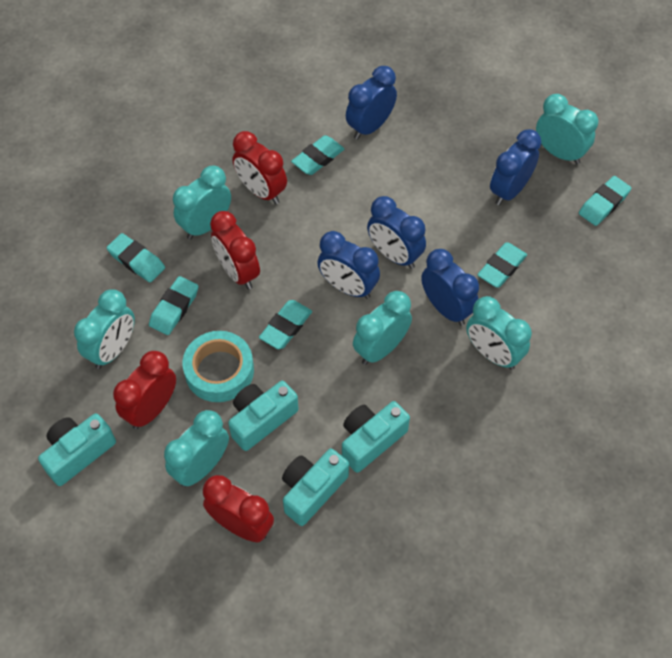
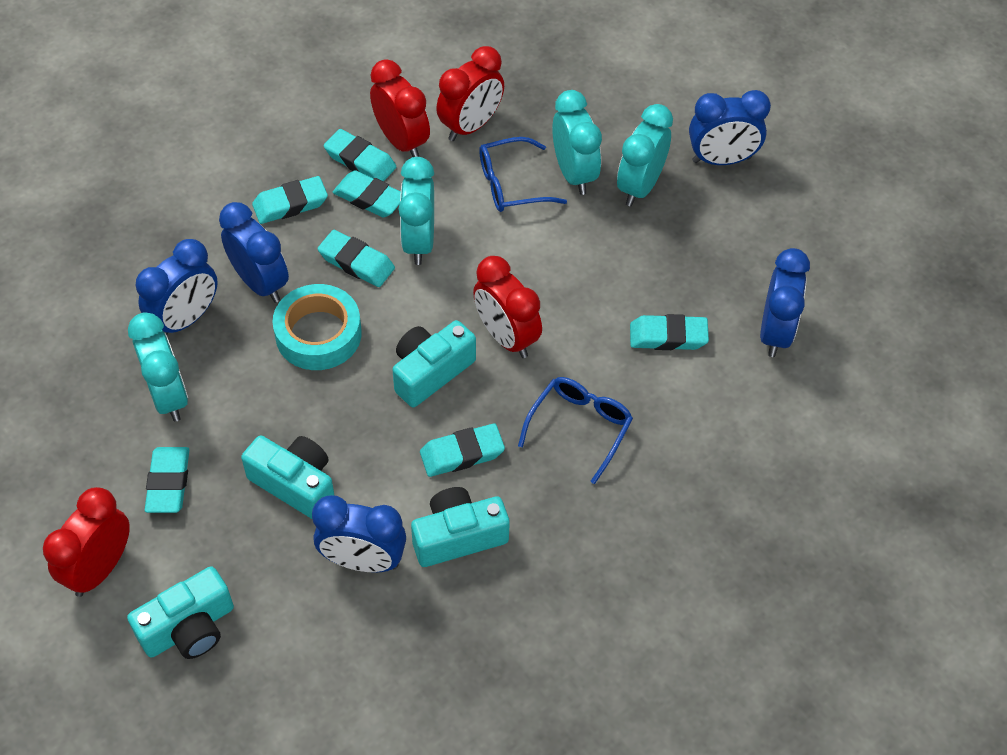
blue glasses: none = 0 -> [479,137,567,212] [518,377,633,484] = 2
turquoise clock: [74,289,135,369] [164,410,229,487] [173,166,231,240] [353,291,412,365] [466,296,532,370] [536,94,598,164] = 6 -> [128,312,188,422] [399,157,434,265] [552,90,602,195] [617,104,673,206] = 4
turquoise eraser: [106,233,165,282] [149,276,198,335] [259,300,312,349] [291,135,344,175] [477,242,527,288] [579,176,632,226] = 6 -> [145,447,189,513] [252,176,328,224] [317,230,395,287] [324,129,396,181] [333,170,401,217] [420,424,505,477] [630,314,709,350] = 7

